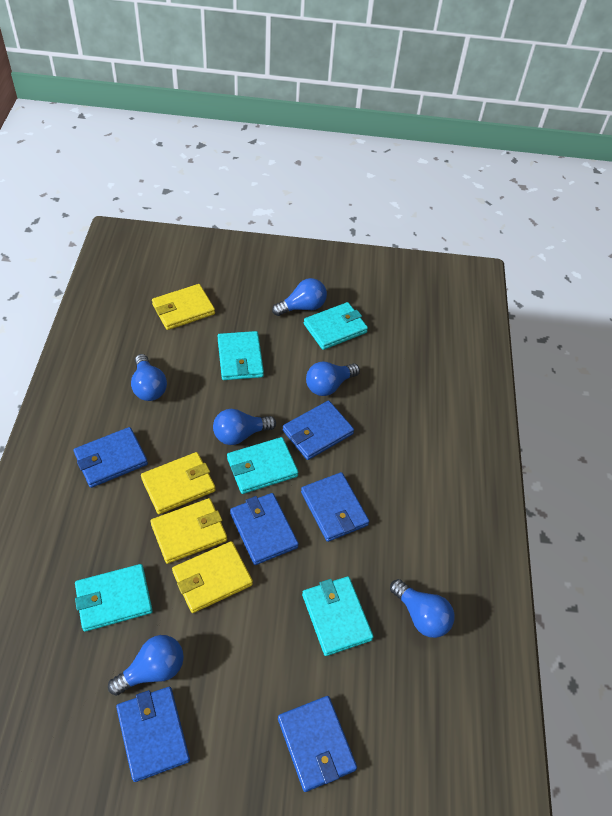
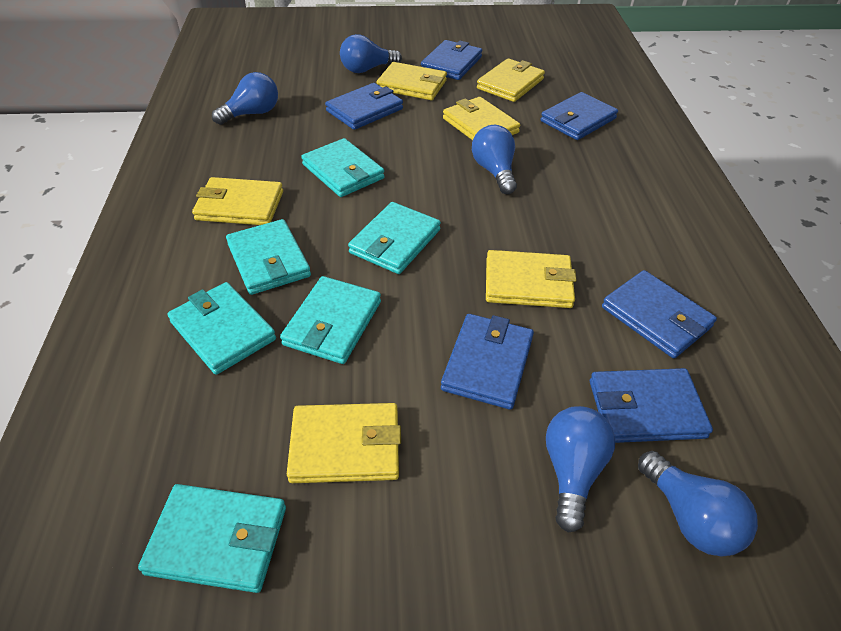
blue light bulb: [108,635,184,696] [131,354,167,401] [213,409,276,445] [272,278,327,316] [306,362,360,396] [390,579,454,638] = 6 -> [212,72,278,125] [340,34,402,73] [472,125,517,194] [546,406,615,533] [638,451,758,557] = 5
turquoise wallet: [75,564,153,632] [218,331,264,380] [227,437,299,494] [302,576,374,656] [304,302,368,350] = 5 -> [138,484,286,593] [167,282,276,375] [226,219,311,295] [280,276,381,364] [301,138,385,197] [348,202,441,274] = 6
yellow wallet: [141,452,216,514] [150,498,227,564] [152,284,215,330] [172,541,253,613] = 4 -> [192,177,283,225] [287,403,401,483] [376,62,447,100] [443,97,520,140] [477,58,545,102] [486,250,577,308] = 6

